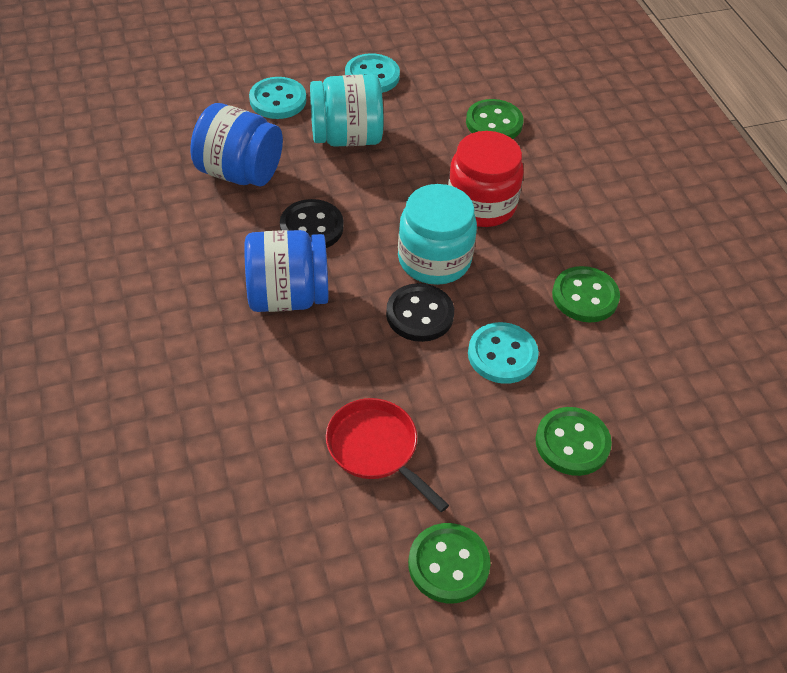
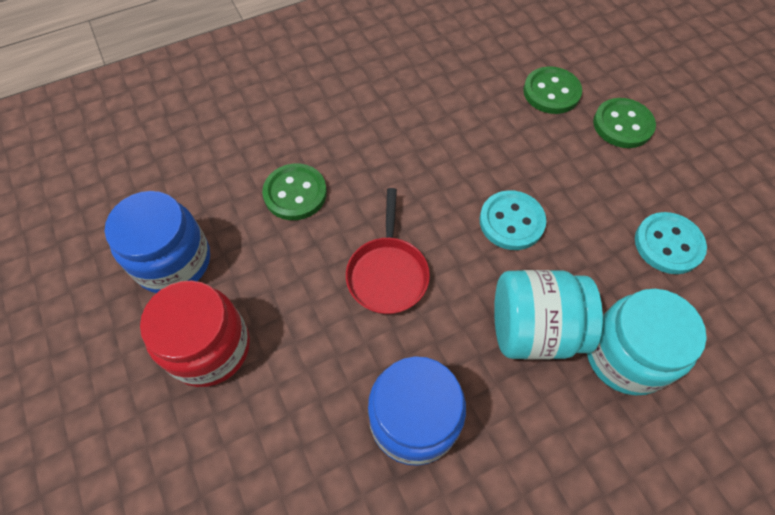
black button: [280,199,344,248] [386,283,454,342] = 2 -> none = 0
green button: [408,523,491,603] [466,99,524,139] [536,407,612,476] [552,266,620,322] = 4 -> [262,164,327,220] [523,66,582,114] [593,98,656,148] = 3
turquoise button: [249,77,306,119] [345,53,400,93] [468,322,539,384] = 3 -> [480,190,546,250] [635,212,707,274] = 2

